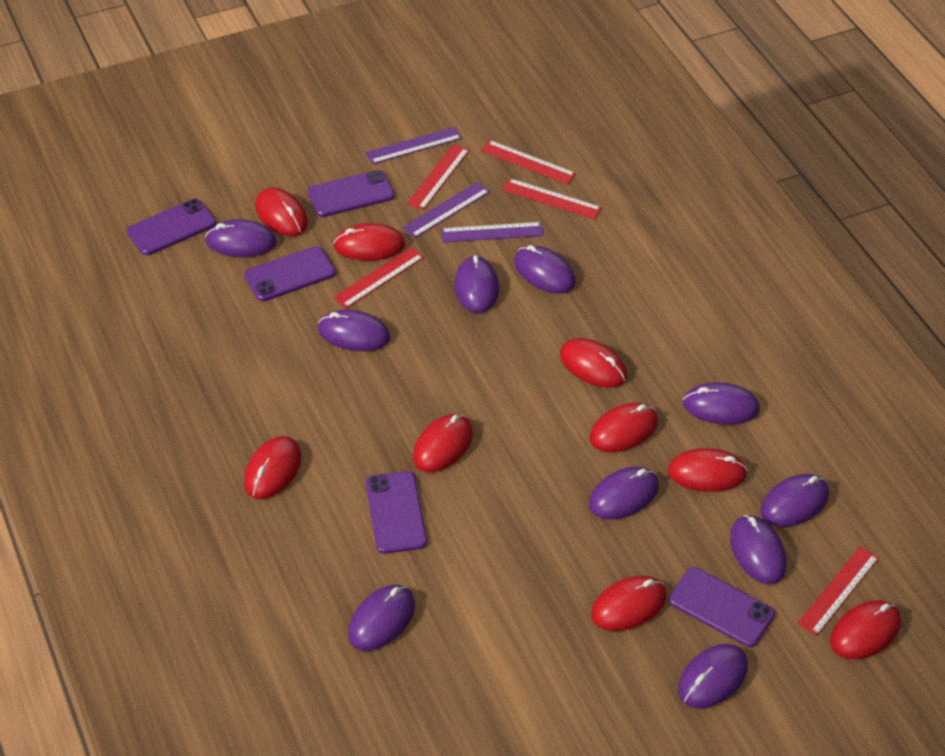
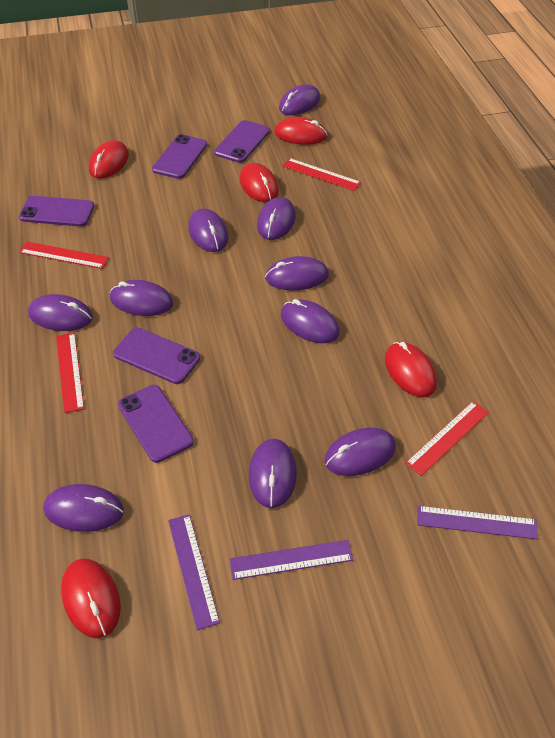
red mouse: [244,436,302,499] [255,188,308,236] [333,223,405,261] [413,414,473,472] [560,338,627,388] [590,403,658,452] [591,575,666,631] [668,448,748,492] [830,600,901,659] = 9 -> [61,559,121,638] [89,140,129,178] [240,163,279,202] [275,117,327,145] [385,342,437,397] = 5
red ruler: [333,247,424,308] [407,144,469,210] [481,140,576,185] [503,178,602,220] [797,546,879,636] = 5 -> [19,242,109,269] [56,333,84,413] [282,158,361,191] [405,401,489,476] = 4

